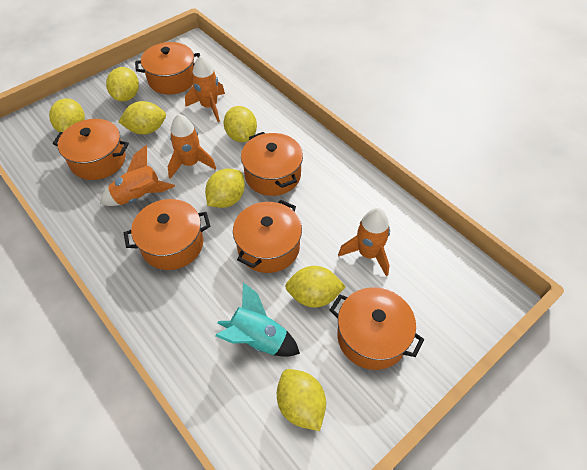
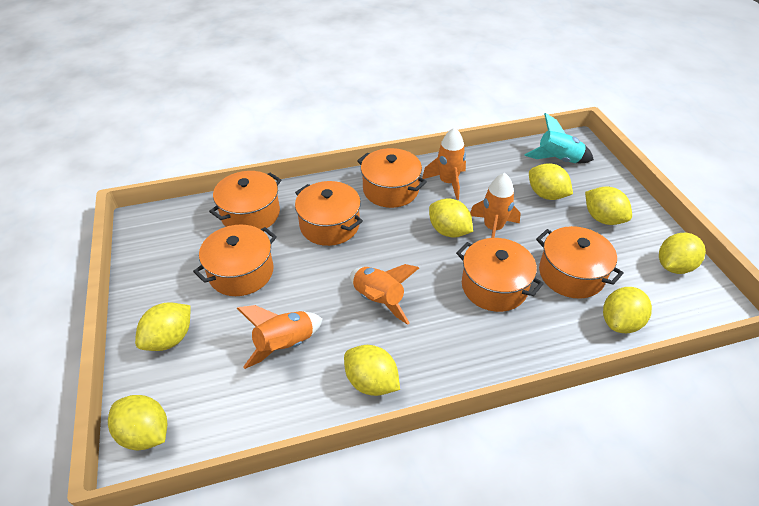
yellow lemon: [49,98,85,133] [106,67,139,101] [118,101,166,135] [205,169,245,208] [224,106,257,142] [277,369,326,431] [285,266,346,308] = 7 -> [108,395,167,450] [135,302,191,351] [344,345,400,396] [429,198,473,238] [529,163,573,200] [585,186,632,225] [603,287,652,333] [659,233,706,274] = 8

